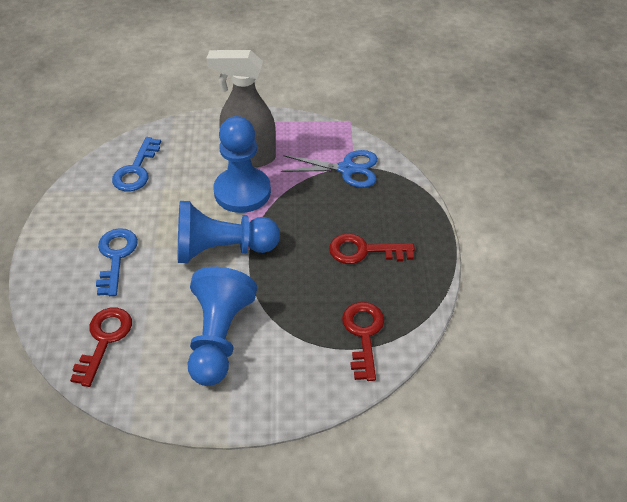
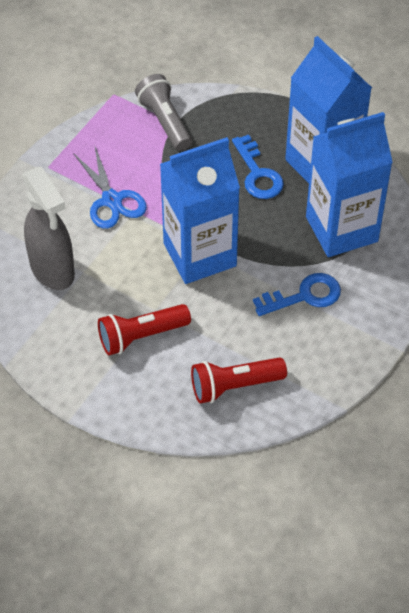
blue carton: none = 0 -> [160,137,240,284] [285,36,372,183] [306,112,393,257] = 3
blue pawn: [178,201,280,263] [188,267,257,386] [213,116,271,213] = 3 -> none = 0
grey flashlight: none = 0 -> [135,74,192,151] = 1
red flashlight: none = 0 -> [98,304,191,355] [191,357,287,403] = 2
red key: [70,308,132,387] [329,234,415,264] [342,302,384,381] = 3 -> none = 0

